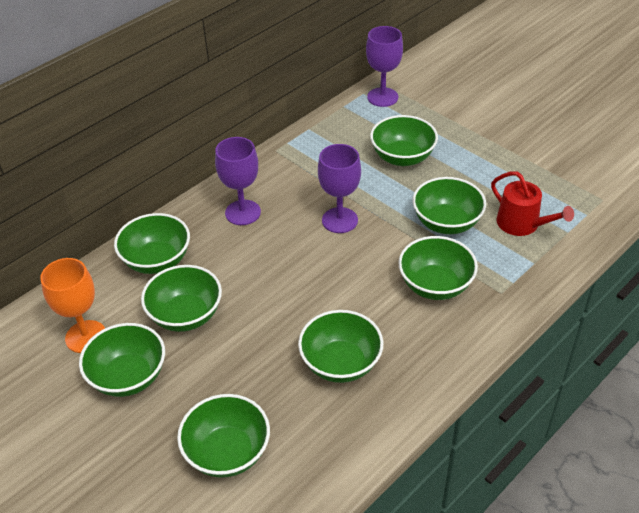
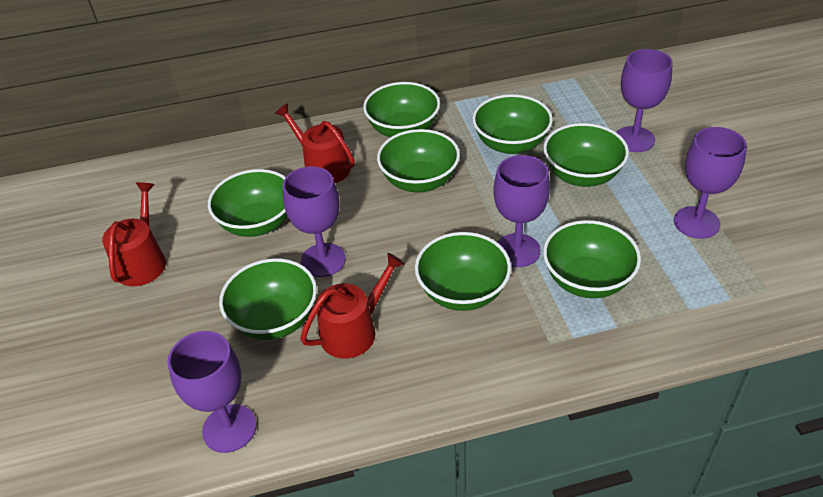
orange goblet: [40,258,105,353] = 1 -> none = 0
purple goblet: [215,137,261,225] [318,144,361,233] [366,26,403,107] = 3 -> [167,331,257,453] [283,166,346,277] [493,155,550,267] [616,49,673,152] [674,127,747,239] = 5
red watering can: [491,171,574,236] = 1 -> [102,182,166,286] [275,103,355,183] [300,253,405,359] = 3

